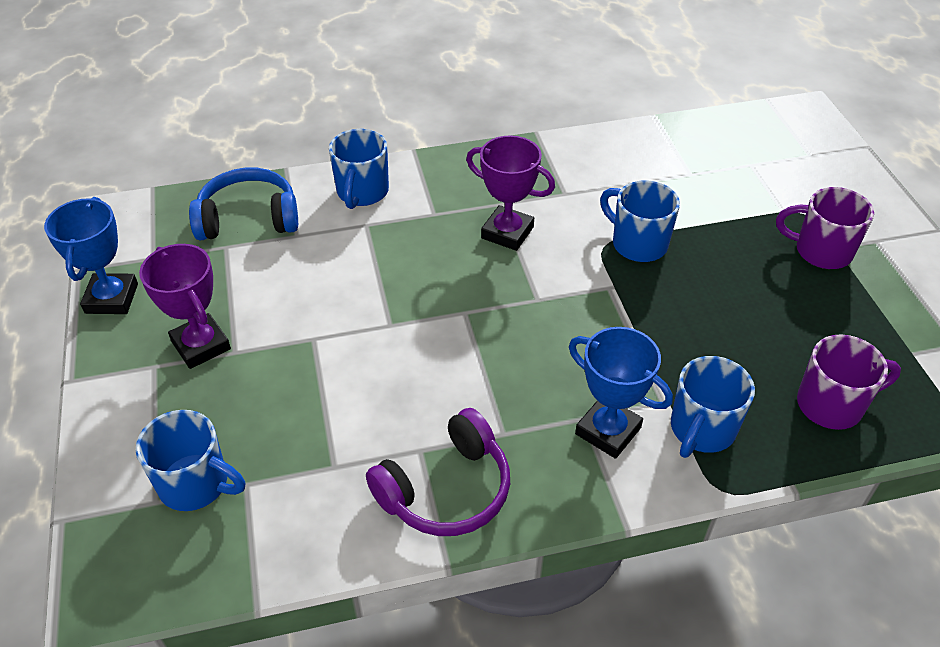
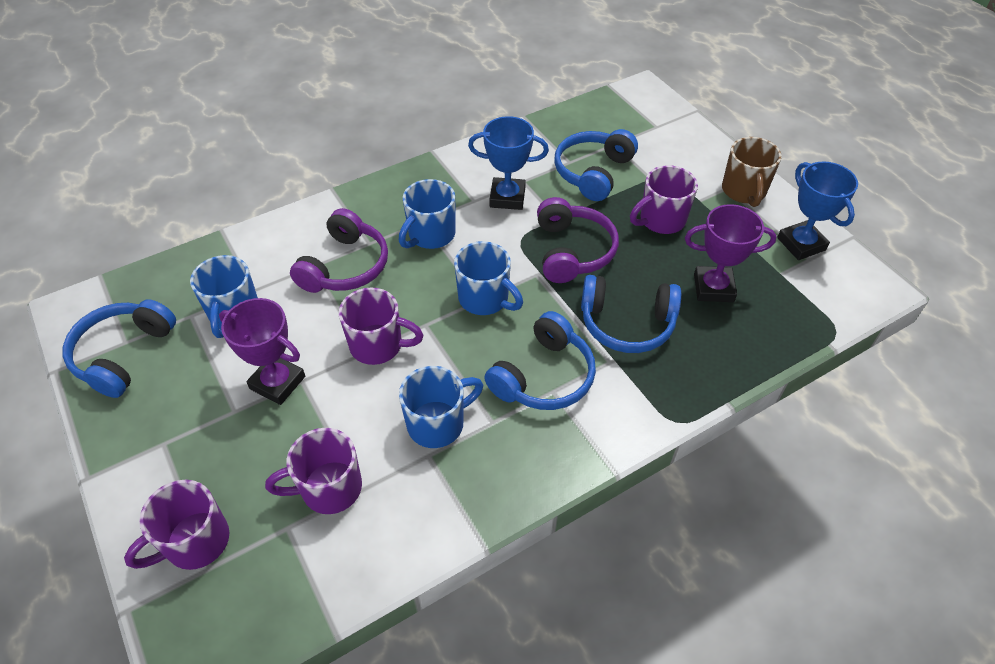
blue headphones: [189,168,298,240] = 1 -> [63,299,176,398] [484,311,596,410] [554,129,638,201] [581,275,681,353] = 4
brown mug: none = 0 -> [722,137,782,207] = 1
purple headphones: [366,408,510,536] = 1 -> [290,208,388,293] [537,197,619,283] = 2
purple mug: [776,187,874,269] [797,335,901,430] = 2 -> [124,480,230,570] [265,428,362,514] [339,288,423,365] [630,165,698,234] = 4

